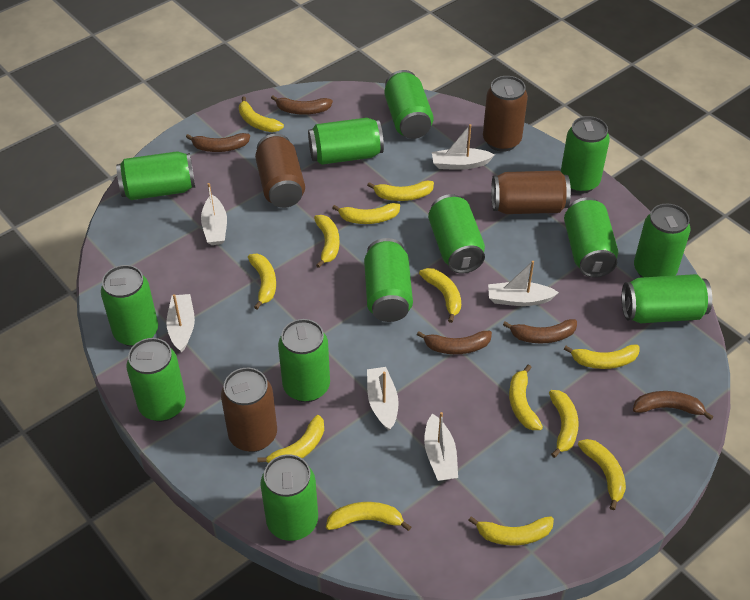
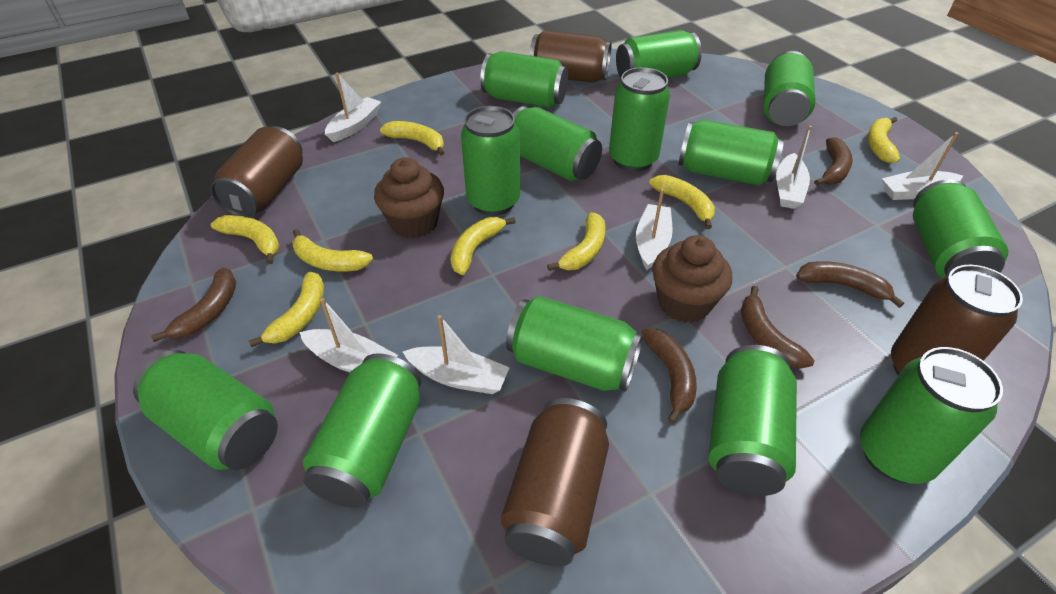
brown cupcake: none = 0 -> [374,157,444,239] [652,235,732,323] = 2
yellow banana: [239,96,284,132] [248,254,276,309] [257,415,324,463] [314,215,340,268] [326,502,411,531] [332,203,400,224] [367,181,434,201] [419,268,461,323] [468,516,554,546] [509,364,543,430] [549,390,579,458] [564,345,639,369] [578,439,626,510] = 13 -> [211,215,279,264] [249,271,324,347] [292,229,373,271] [380,121,444,156] [451,217,516,275] [547,213,605,271] [649,175,715,229] [867,117,900,163] = 8

